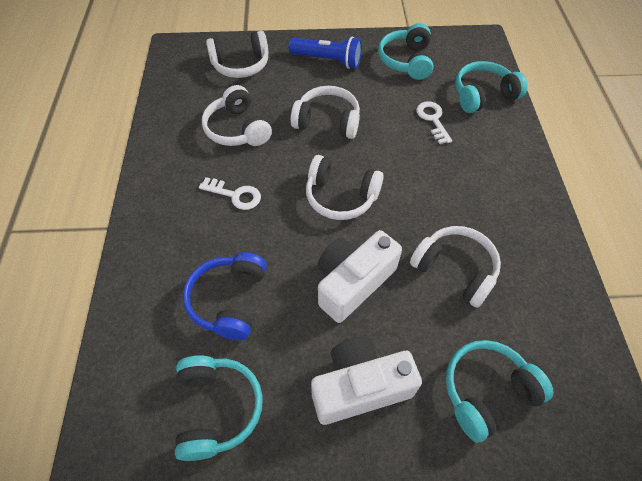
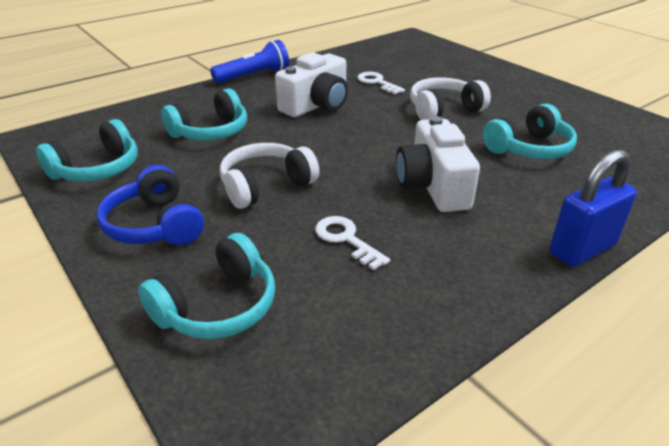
blue padlock: none = 0 -> [550,150,637,267] = 1
white headphones: [202,85,272,146] [206,31,268,78] [291,86,360,139] [306,155,384,220] [410,226,501,308] = 5 -> [220,143,320,209] [410,77,491,120] = 2

